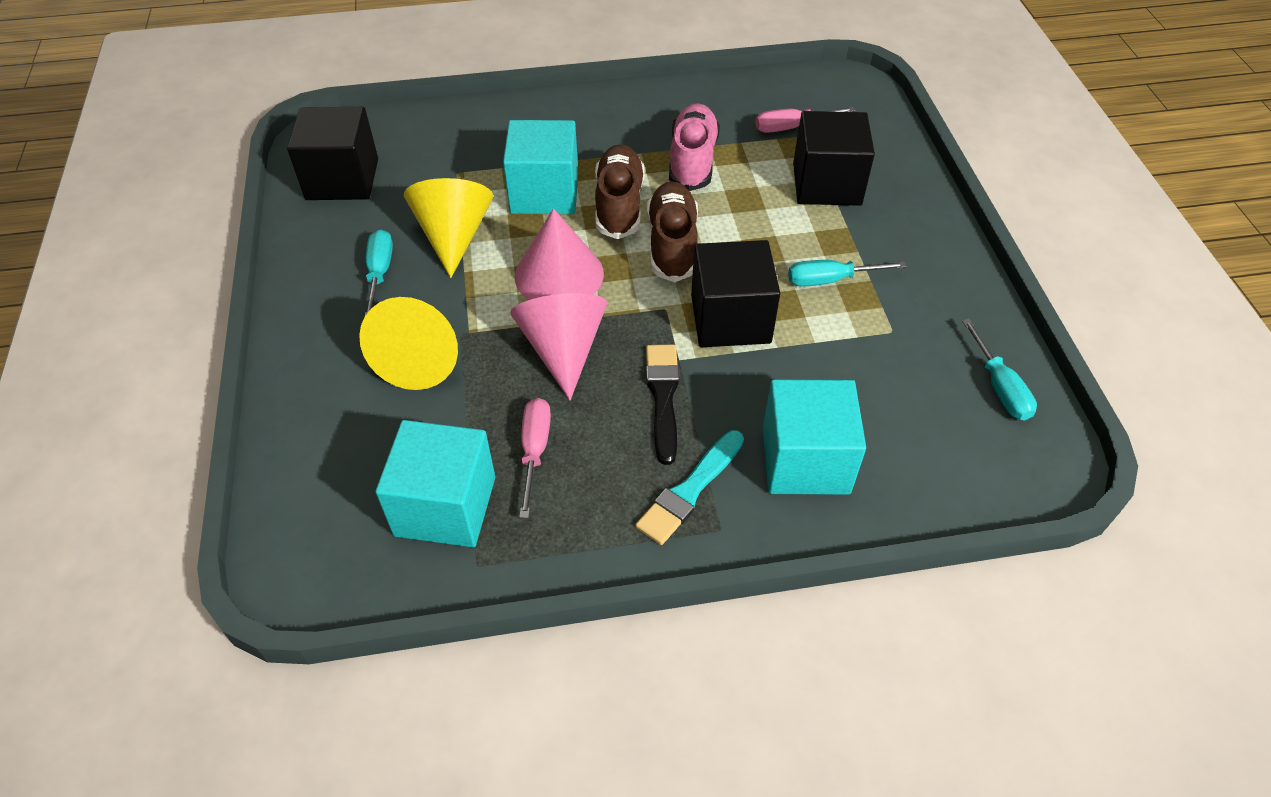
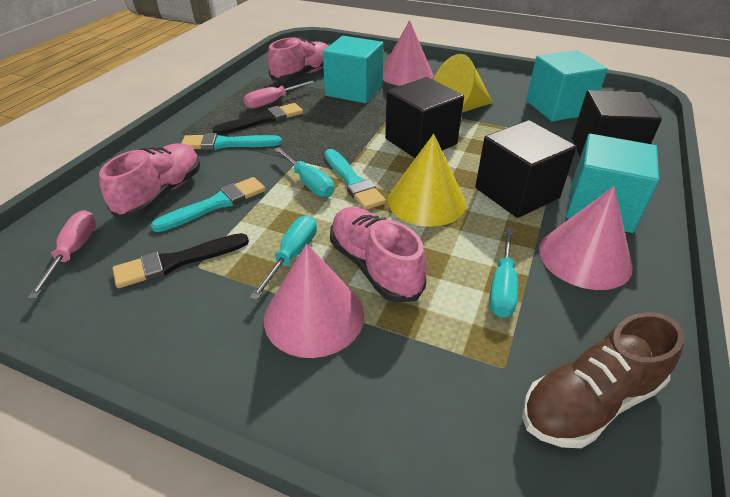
black brush: [646,345,679,465] = 1 -> [113,233,249,288] [212,103,303,135] = 2
brown shoe: [595,144,645,239] [647,181,698,282] = 2 -> [522,312,684,448] = 1
pink cone: [510,293,607,401] [515,208,604,300] = 2 -> [264,243,364,358] [383,20,433,86] [539,186,633,290] = 3
pink shoe: [669,103,720,191] = 1 -> [99,144,200,219] [268,37,328,81] [330,207,427,303] = 3
turquoise brush: [635,430,744,545] = 1 -> [151,177,266,232] [181,133,282,150] [324,149,386,210] = 3

